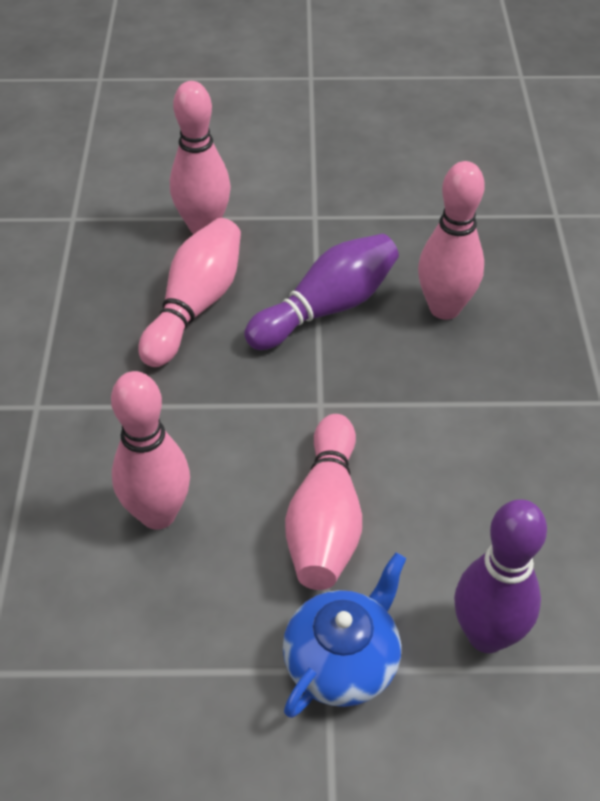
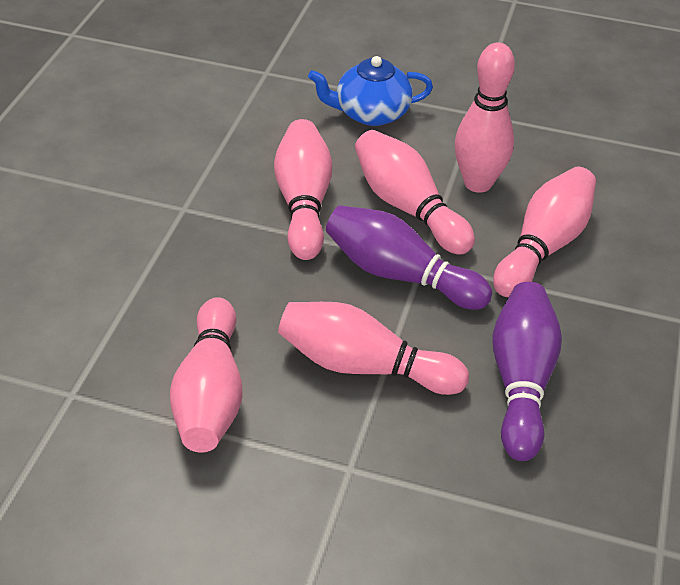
pink bowling pin: [111,371,190,530] [138,218,241,367] [170,81,231,234] [285,414,362,590] [418,161,485,320] = 5 -> [170,297,242,453] [274,119,333,260] [278,302,469,395] [355,130,475,255] [455,42,515,193] [493,167,596,297] = 6

